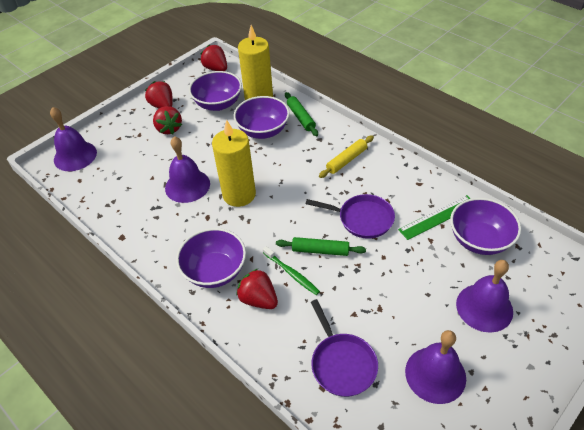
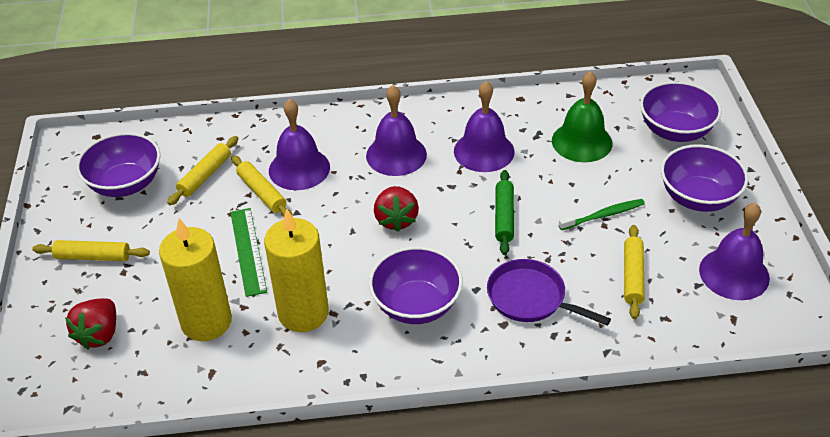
green bell: none = 0 -> [552,71,612,162] = 1
green rolling pin: [276,237,366,256] [285,92,318,136] = 2 -> [495,170,514,255] = 1
purple pan: [306,194,395,239] [311,299,378,397] = 2 -> [487,259,611,326] = 1
red strawberry: [145,81,173,109] [153,106,182,134] [201,45,227,71] [236,268,278,309] = 4 -> [65,298,116,349] [374,186,419,232] = 2
yellow rolling pin: [319,135,374,178] = 1 -> [32,240,150,261] [167,136,238,205] [231,155,292,217] [624,225,645,319] = 4

